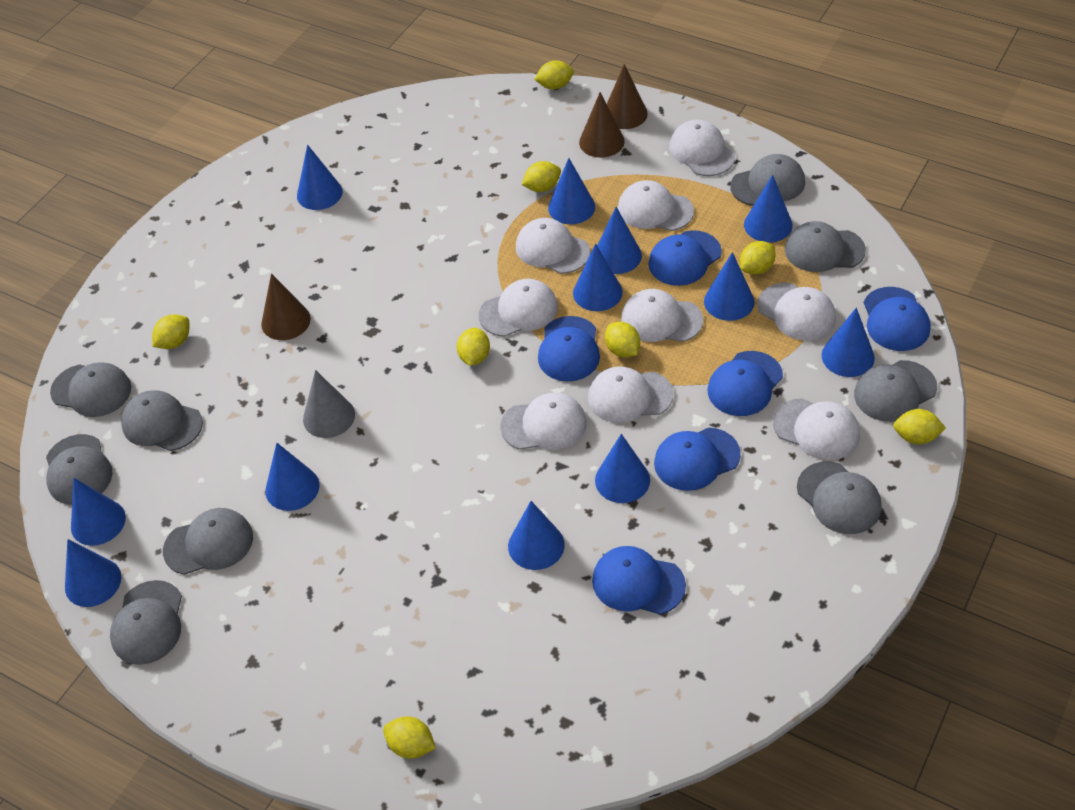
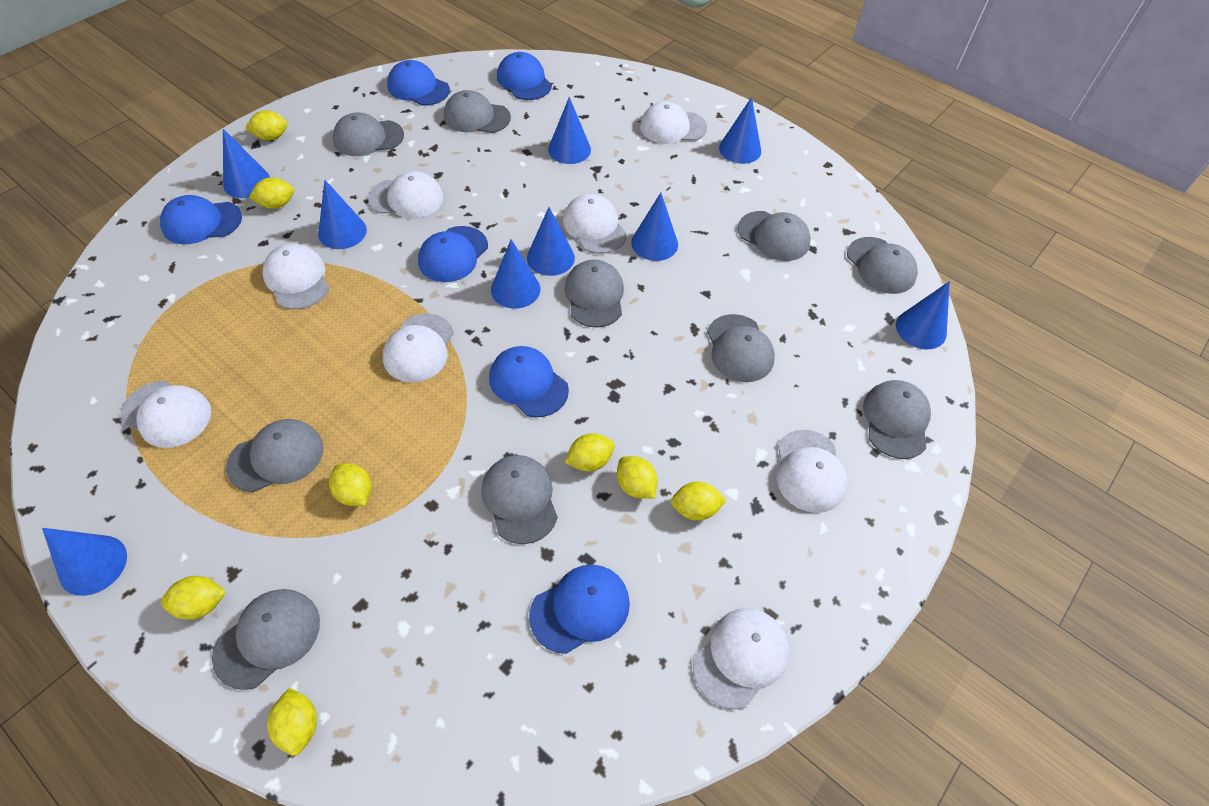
blue cone: [65,539,121,607] [71,478,126,546] [265,443,320,511] [297,145,343,210] [508,501,565,570] [548,158,595,224] [573,243,623,311] [595,434,650,503] [597,207,642,274] [704,252,755,321] [744,175,793,242] [822,307,875,377] = 12 -> [42,528,127,596] [223,129,270,198] [318,180,367,249] [491,239,540,309] [527,207,575,276] [548,97,591,164] [631,193,678,261] [719,97,761,164] [896,281,950,349] = 9
brown cone: [261,273,311,340] [579,92,625,158] [607,64,648,129] = 3 -> none = 0
grey cap: [46,434,113,505] [50,362,131,417] [110,580,182,665] [121,390,203,451] [163,508,253,575] [730,154,805,206] [785,221,866,272] [797,461,882,534] [854,360,937,422] = 9 -> [212,589,320,690] [226,419,324,492] [333,113,404,156] [444,90,511,133] [481,455,558,544] [565,259,624,327] [707,314,775,382] [738,211,811,261] [847,237,918,294] [863,380,931,459] = 10
grey cone: [303,370,355,438] = 1 -> none = 0
white cap: [479,279,558,337] [500,393,587,450] [516,218,590,274] [588,367,673,423] [618,180,694,231] [621,289,703,342] [669,120,735,176] [757,283,836,340] [773,398,860,460] = 9 -> [120,381,211,448] [262,244,329,309] [368,171,443,218] [383,313,454,382] [563,194,627,254] [640,102,707,144] [693,608,789,709] [777,430,847,513] = 8

